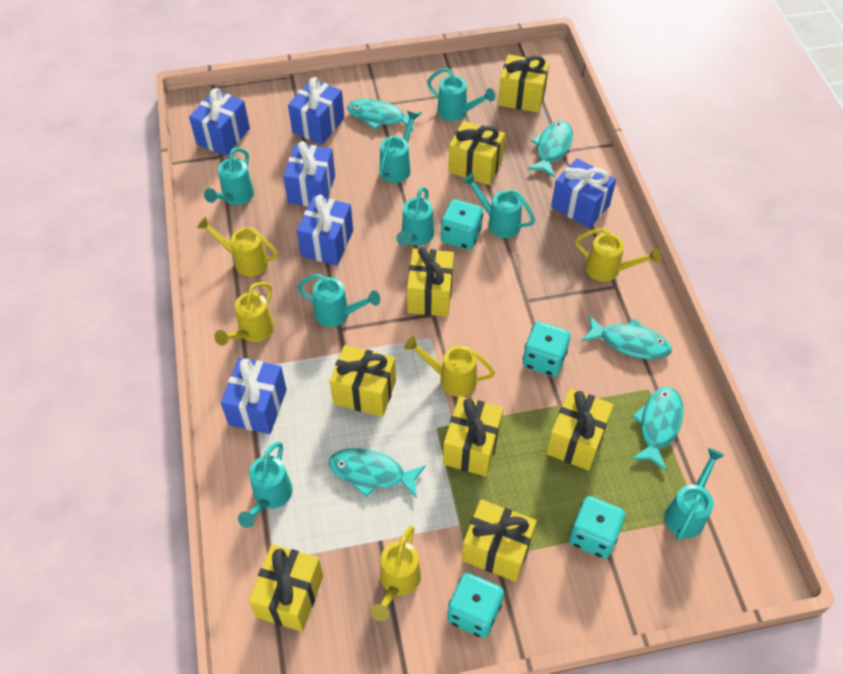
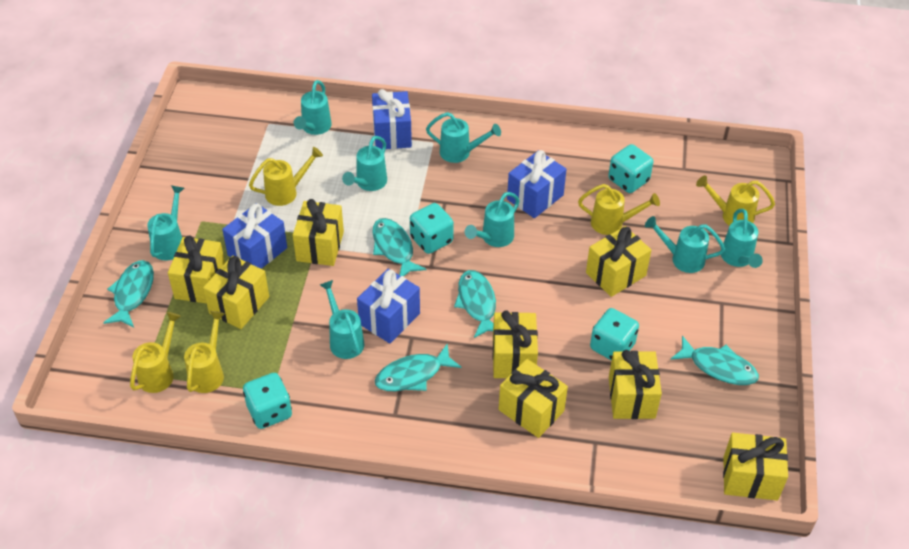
blue gift: [189,88,250,156] [221,357,287,434] [283,141,335,207] [288,77,344,145] [297,195,353,265] [551,158,616,228] = 6 -> [222,203,287,269] [357,269,420,343] [372,89,412,149] [507,150,567,218] = 4

